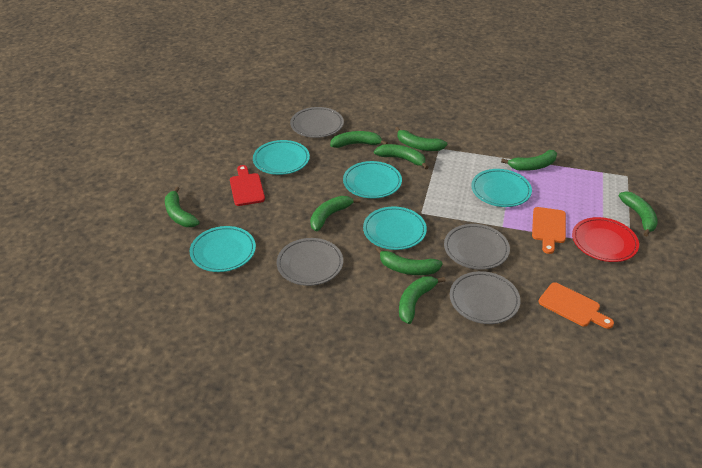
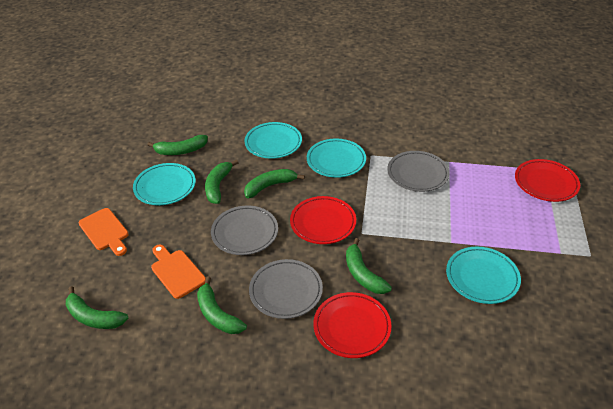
green banana: [165,187,200,227] [310,196,360,231] [330,131,388,148] [374,144,429,169] [376,246,443,275] [395,127,447,151] [399,276,446,324] [501,150,557,171] [618,191,658,237] = 9 -> [66,286,128,329] [147,135,208,155] [197,276,247,334] [205,160,239,204] [244,169,305,198] [346,238,392,294] = 6
grey plate: [277,238,343,286] [290,107,344,138] [444,224,510,270] [450,271,521,324] = 4 -> [211,206,278,255] [249,259,323,319] [387,151,449,192] = 3
red cutting board: [230,165,265,206] = 1 -> none = 0
red plate: [572,217,639,262] = 1 -> [290,196,356,244] [313,292,391,358] [515,159,580,202] = 3
turquoise plate: [190,226,256,272] [253,140,310,175] [343,161,402,199] [363,206,427,250] [471,169,532,207] = 5 -> [133,163,196,205] [244,122,302,159] [307,138,366,178] [446,247,521,304] = 4

